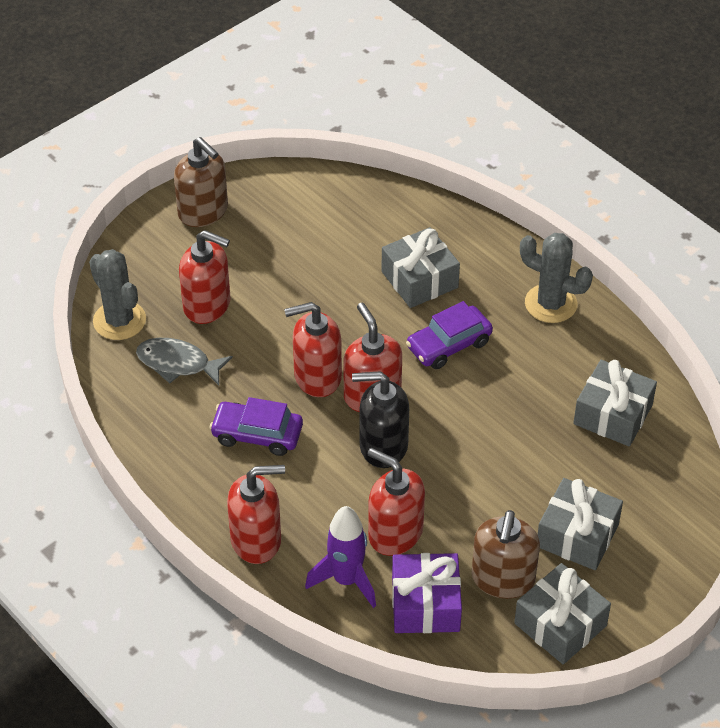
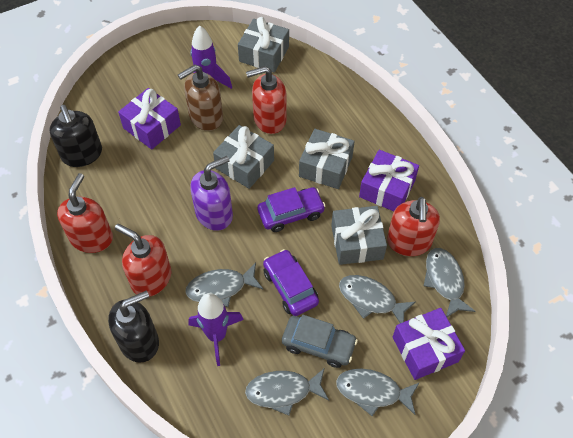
black soap dispenser: [352,371,409,468] = 1 -> [49,105,102,167] [108,291,159,363] = 2
brown soap dispenser: [174,137,228,227] [472,510,540,599] = 2 -> [178,64,223,131] = 1
grey cactus: [89,249,146,340] [520,233,593,323] = 2 -> none = 0
grey car: none = 0 -> [282,315,358,368] = 1
grey fish: [136,338,233,386] = 1 -> [185,263,263,307] [245,369,329,416] [336,369,420,416] [339,275,416,323] [424,248,476,317] = 5
purple gift: [392,553,462,633] = 1 -> [118,88,181,149] [359,150,419,211] [393,308,465,380] = 3
purple rocket: [305,506,376,608] = 1 -> [188,293,244,366] [190,25,232,89] = 2
purple soap dispenser: none = 0 -> [190,156,233,231] = 1
red soap dispenser: [179,230,231,324] [227,465,285,564] [284,302,342,397] [343,303,402,412] [368,448,425,556] = 5 -> [57,173,113,253] [115,224,171,297] [246,66,286,134] [387,197,440,256] = 4

